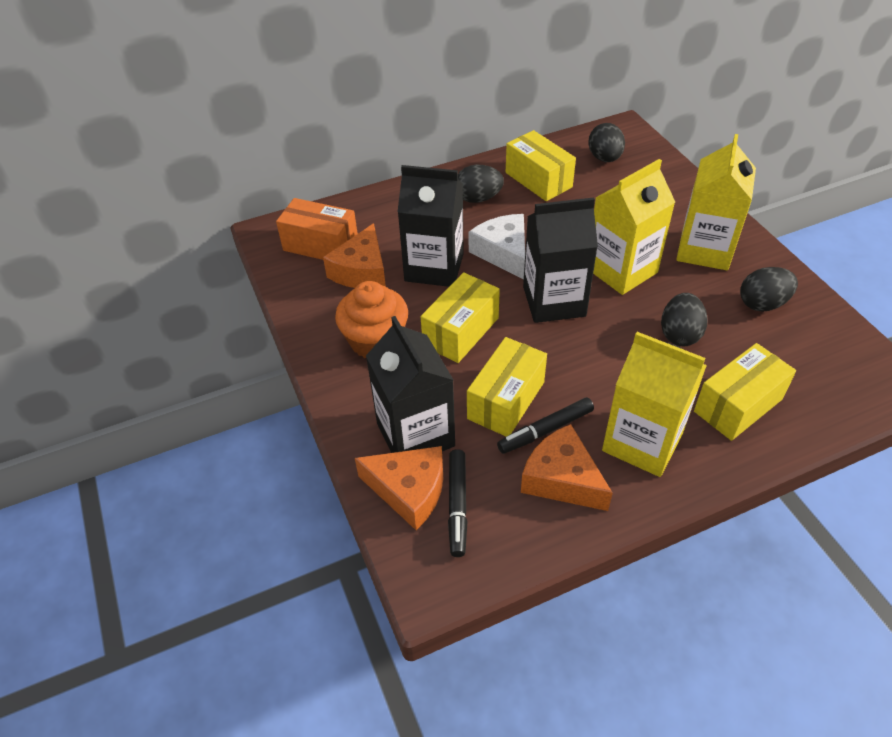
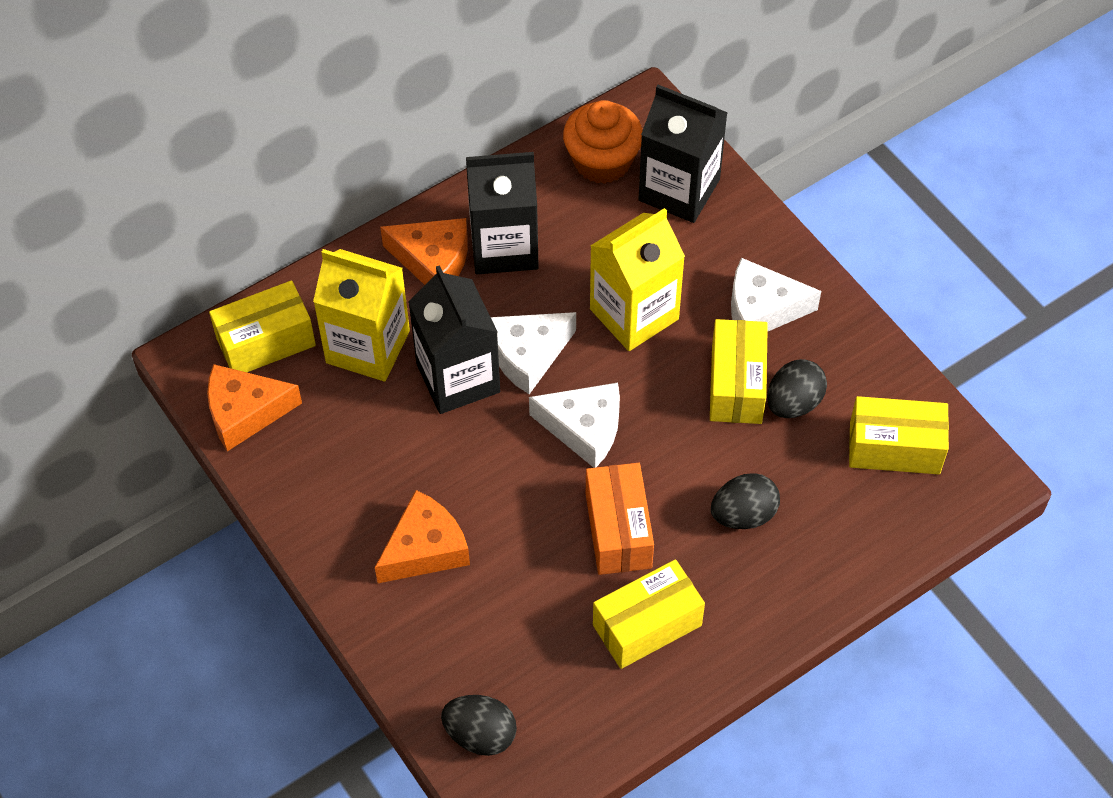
black egg: [458,165,504,203] [588,123,625,162] [661,293,708,346] [740,267,798,312] = 4 -> [441,695,517,756] [711,473,780,529] [767,359,827,418] = 3
black marker: [448,449,468,557] [497,397,594,454] = 2 -> none = 0
white cheese: [469,214,525,279] = 1 -> [491,312,576,394] [529,383,620,468] [731,258,821,332] = 3
yellow carton: [593,159,675,295] [602,332,707,477] [676,134,756,270] = 3 -> [313,249,410,381] [590,208,685,351] = 2

